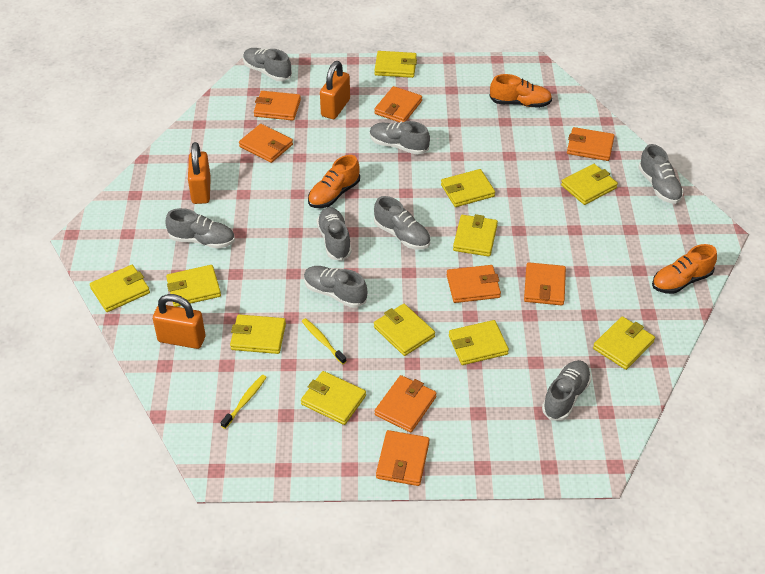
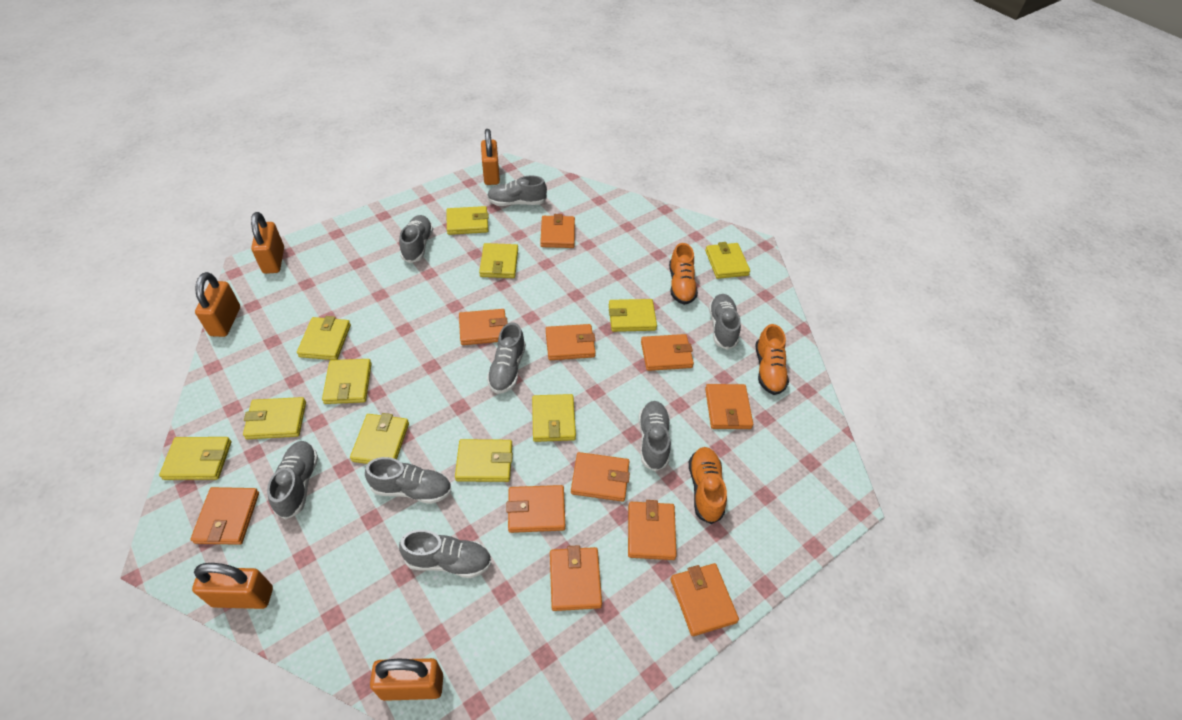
orange padlock: [153,294,205,349] [188,142,211,204] [320,61,350,119] = 3 -> [192,563,273,609] [195,272,240,337] [251,212,284,274] [370,658,443,701] [481,129,500,185] = 5
orange wallet: [239,124,293,163] [254,91,301,121] [374,86,422,122] [375,375,437,432] [376,430,430,486] [447,265,501,303] [524,262,566,305] [567,127,614,161] = 8 -> [190,487,259,545] [459,309,508,345] [506,485,565,533] [540,214,575,248] [546,324,596,360] [550,545,602,611] [571,452,630,502] [628,500,677,560] [641,334,694,371] [671,563,739,636] [705,384,753,429] = 11
yellow toothbrush: [221,375,267,429] [302,318,347,364] = 2 -> none = 0

